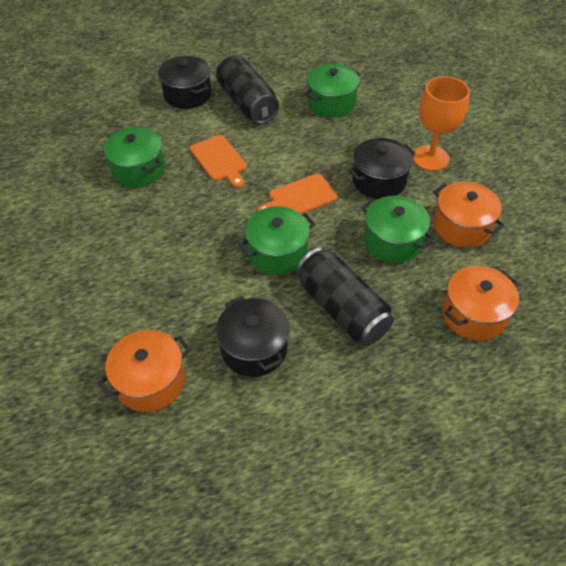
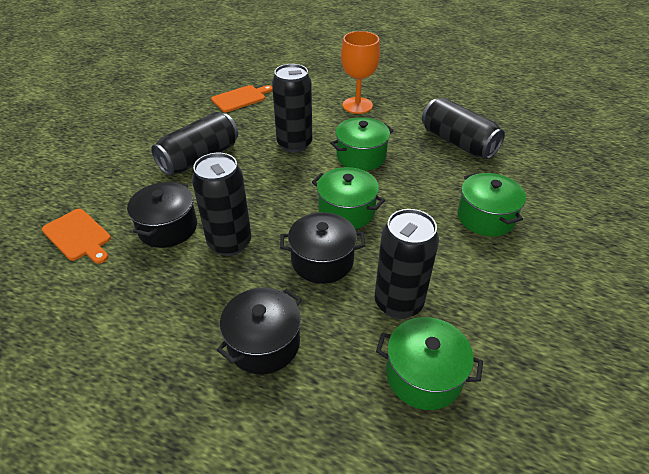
black can: [216,55,279,124] [296,247,394,345] = 2 -> [151,112,238,175] [192,153,251,256] [272,64,312,153] [375,209,439,319] [422,98,505,159] = 5
orange pot: [98,330,191,412] [433,182,505,248] [442,266,519,341] = 3 -> none = 0

